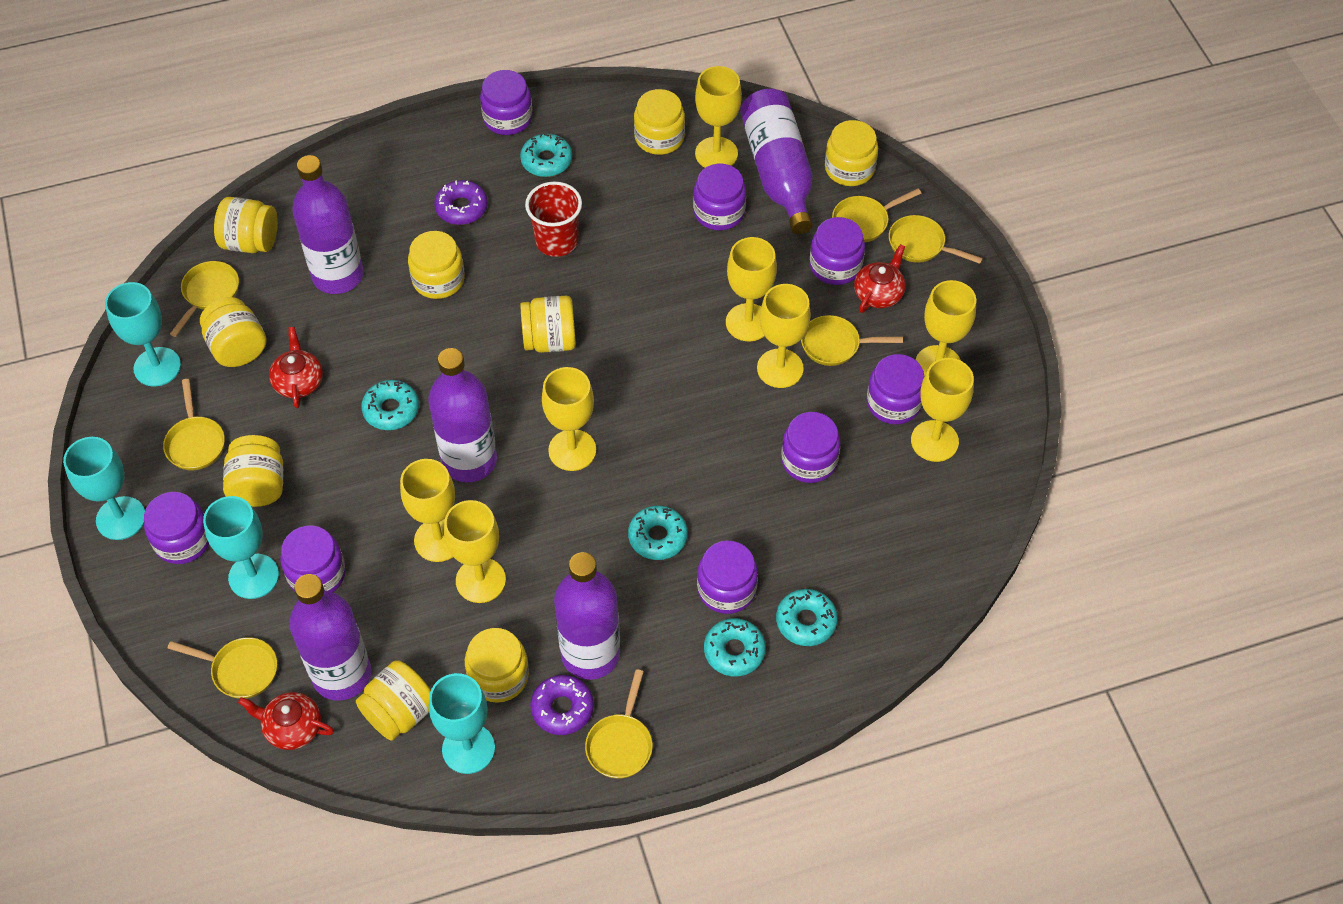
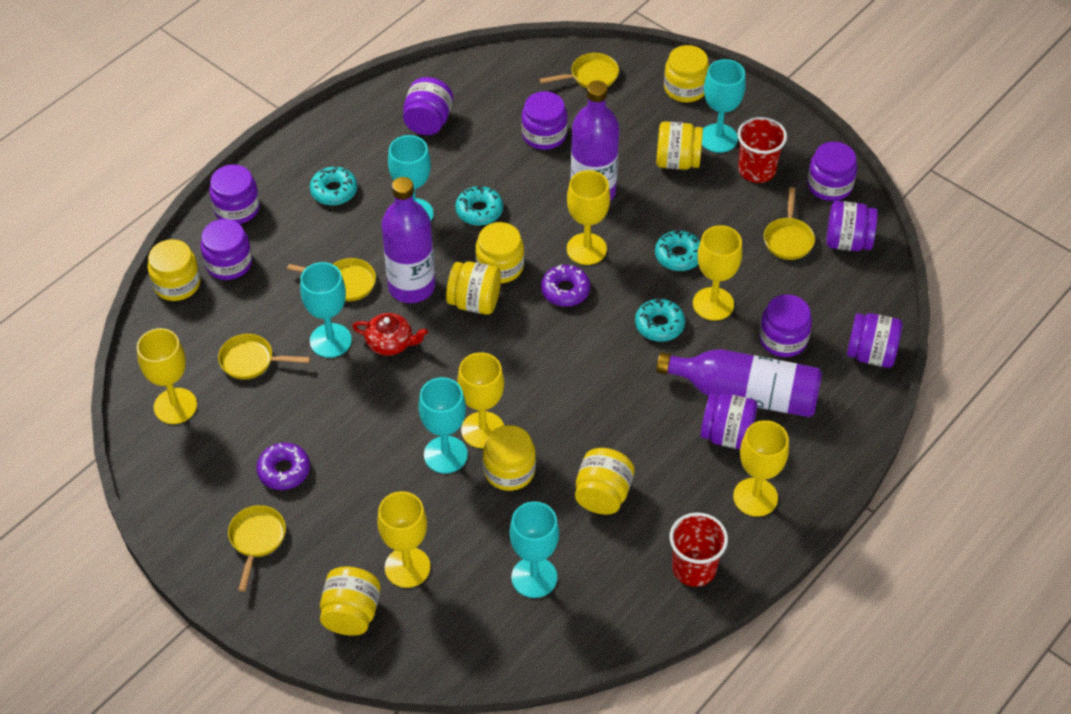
purple bottle: [289,574,371,701] [292,155,364,294] [428,348,497,482] [554,552,620,680] [740,89,813,234] = 5 -> [381,177,435,303] [571,81,619,201] [656,349,822,417] = 3
purple jar: [144,492,209,564] [280,525,346,592] [480,70,533,135] [693,164,746,230] [697,541,758,614] [781,412,841,483] [810,217,865,285] [867,354,924,424] = 8 -> [200,219,252,280] [209,164,260,224] [403,77,453,135] [521,91,568,150] [700,393,757,449] [759,294,812,357] [807,142,857,201] [827,201,878,251] [847,313,903,368] = 9
red cup: [525,182,582,257] = 1 -> [670,513,728,587] [737,117,787,183] = 2
red teapot: [238,692,334,750] [269,327,323,409] [854,244,906,313] = 3 -> [352,313,428,356] = 1
turquoise donut: [361,380,419,430] [520,134,572,177] [628,506,688,560] [704,618,766,676] [776,589,838,646] = 5 -> [310,166,357,206] [455,185,503,226] [635,298,685,342] [655,230,700,271] = 4
turquoise goblet: [63,437,145,540] [105,282,181,386] [203,496,279,599] [429,673,495,774] = 4 -> [300,262,352,358] [388,135,434,221] [418,377,468,474] [509,502,559,598] [702,59,746,153] = 5
yellow goblet: [400,459,455,562] [444,500,506,603] [542,367,596,471] [695,66,742,168] [726,237,777,341] [757,284,811,388] [911,358,974,462] [915,280,976,376] = 8 -> [137,328,197,424] [377,491,430,588] [457,352,504,448] [567,170,610,265] [693,225,742,321] [733,420,789,517] = 6
yellow jar: [200,297,267,367] [214,197,278,253] [223,435,284,507] [356,660,431,740] [408,231,465,299] [465,628,529,703] [520,296,576,353] [634,89,685,155] [825,120,878,186] = 9 -> [148,239,201,301] [320,567,381,636] [446,262,501,315] [476,222,524,283] [483,425,536,491] [575,448,634,515] [656,121,703,170] [664,45,709,102] = 8
yellow pan: [163,379,225,470] [167,637,277,699] [170,261,239,337] [585,669,653,779] [801,315,903,366] [832,189,921,242] [889,215,983,264] = 7 -> [218,334,310,380] [228,505,286,592] [287,258,376,302] [540,53,619,88] [764,187,815,260] = 5

